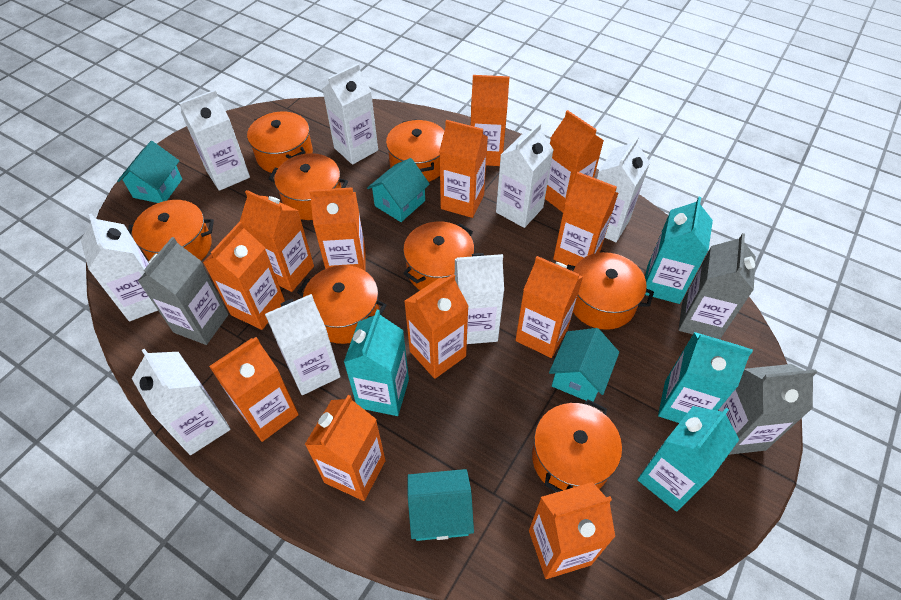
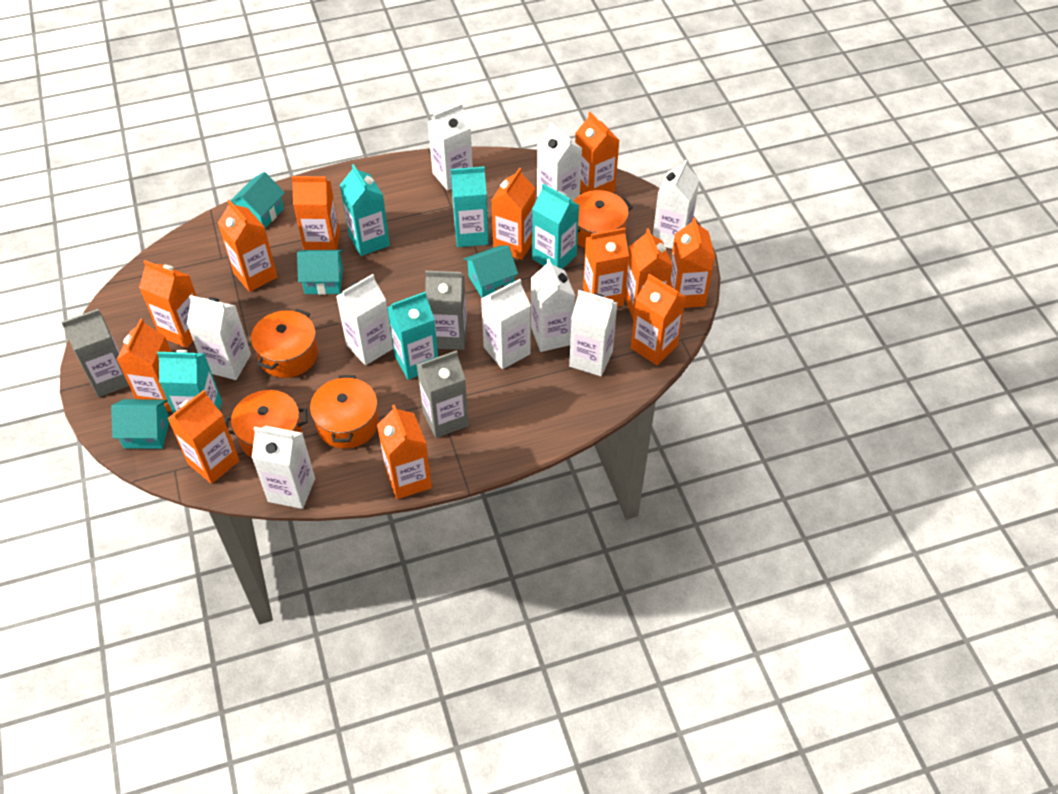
orange pot: [128,200,214,260] [247,112,313,173] [269,153,348,220] [297,265,386,344] [386,119,444,182] [403,221,474,290] [532,400,622,492] [567,252,654,330] = 8 -> [225,390,307,458] [251,309,318,378] [310,375,379,449] [573,190,633,248] = 4
turquoise carton: [344,310,409,416] [637,406,739,512] [645,197,713,304] [658,332,753,423] = 4 -> [157,350,222,414] [340,164,390,256] [387,292,438,380] [451,166,489,247] [532,184,579,269] = 5
white carton: [81,213,158,321] [132,349,231,455] [179,90,250,191] [265,294,341,395] [323,64,378,165] [455,253,504,344] [496,123,554,228] [597,136,650,242] = 8 -> [187,295,251,380] [252,426,315,509] [336,274,393,365] [428,103,473,191] [481,279,531,369] [531,259,575,352] [537,122,583,201] [569,290,617,376] [653,160,700,249] = 9

